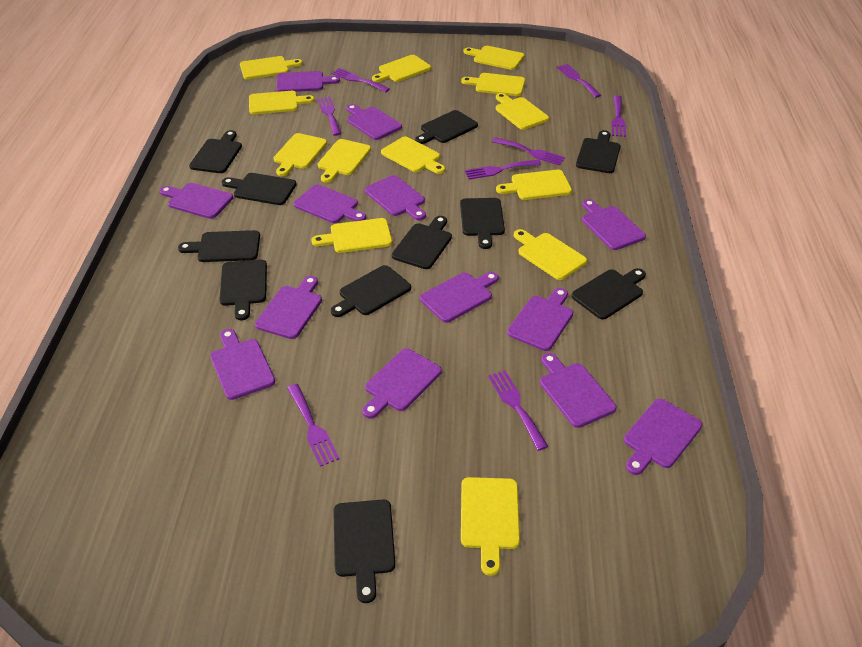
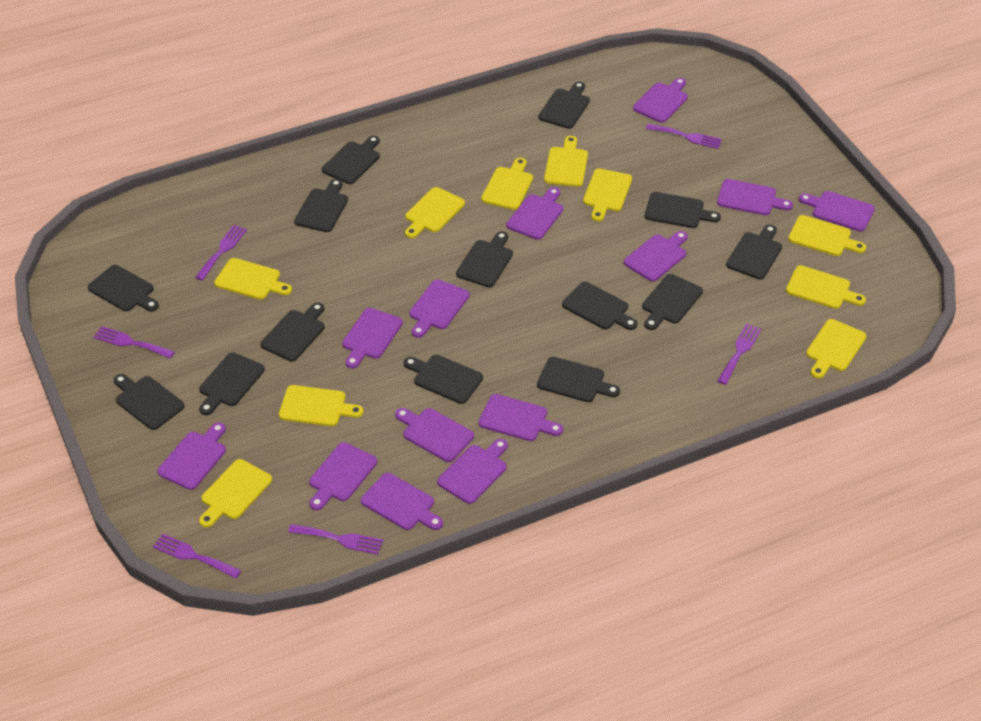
black cutting board: [178,230,260,262] [189,130,242,173] [219,259,267,320] [222,173,297,205] [331,265,411,317] [333,500,395,603] [392,216,452,269] [415,110,478,144] [460,198,505,249] [571,268,646,319] [576,130,621,173] = 11 -> [88,265,159,311] [113,374,185,430] [199,352,265,415] [261,302,325,361] [294,179,348,232] [322,136,380,184] [404,355,483,404] [456,231,513,287] [537,357,620,402] [538,82,590,129] [562,282,637,330] [642,274,703,330] [645,192,721,228] [726,225,782,279] = 14
purple fork: [287,384,339,467] [317,97,341,136] [331,68,390,92] [465,160,542,179] [488,370,549,451] [492,137,565,166] [557,64,601,98] [611,95,626,137] = 8 -> [93,326,175,359] [153,534,241,579] [195,225,247,281] [288,524,383,555] [645,124,722,149] [717,324,762,385] = 6
yellow cutting board: [240,56,303,79] [249,91,314,114] [274,133,327,176] [311,218,392,253] [318,139,371,183] [372,55,431,82] [381,137,445,174] [461,73,525,96] [461,477,520,576] [463,46,524,70] [496,93,549,130] [496,170,572,200] [514,229,587,280] = 13 -> [199,459,272,527] [214,258,292,300] [279,385,363,426] [405,187,465,238] [481,158,533,210] [544,136,588,187] [583,168,632,221] [786,265,866,309] [788,215,866,256] [806,319,866,379] = 10

